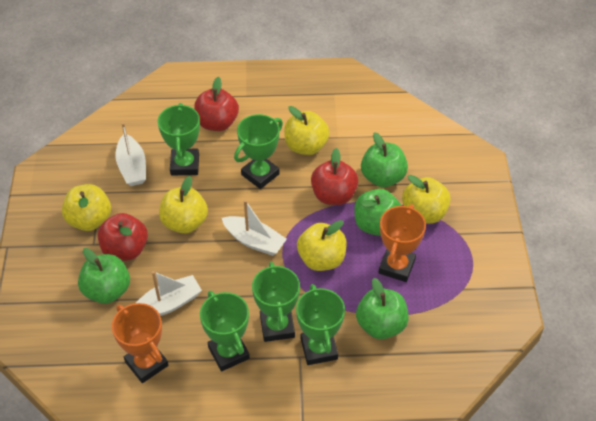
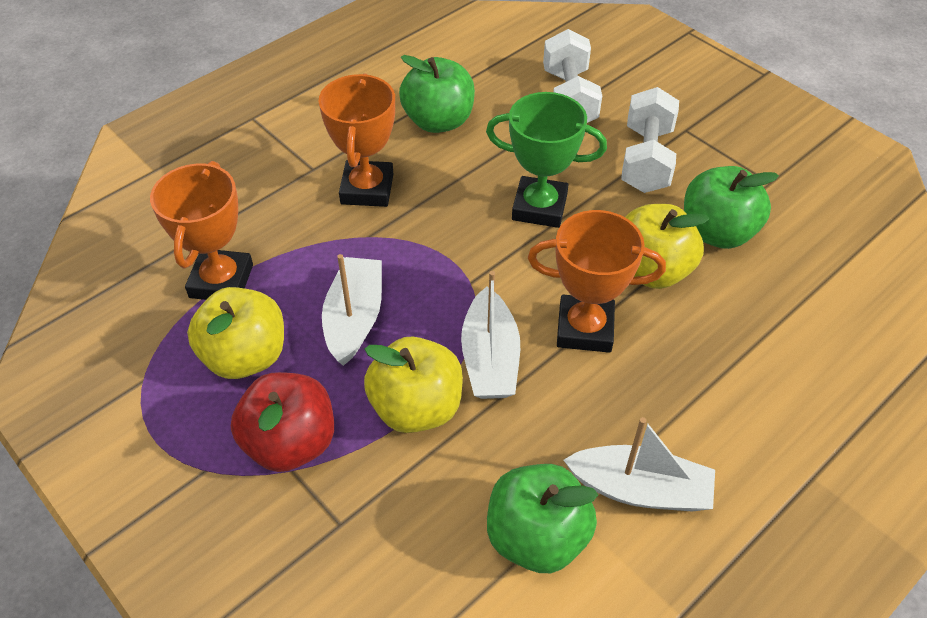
green apple: [78,248,130,304] [354,189,401,236] [356,278,409,339] [361,132,408,188] = 4 -> [399,55,475,133] [487,464,598,573] [684,166,779,249] = 3
green trophy: [158,103,200,176] [200,291,250,371] [234,114,283,189] [252,262,300,342] [296,284,345,365] = 5 -> [486,92,607,228] = 1
orange trophy: [112,303,168,383] [378,204,426,282] = 2 -> [150,161,253,300] [319,73,395,207] [528,210,666,353] = 3
red apple: [98,213,148,261] [194,77,239,131] [311,148,358,205] = 3 -> [231,372,334,472] = 1
white dumbbell: none = 0 -> [543,29,602,123] [621,87,679,193] = 2
yellow apple: [62,184,111,231] [159,176,208,234] [284,106,330,155] [297,220,347,271] [402,175,451,224] = 5 -> [187,287,284,379] [364,337,463,433] [625,204,709,289] = 3

